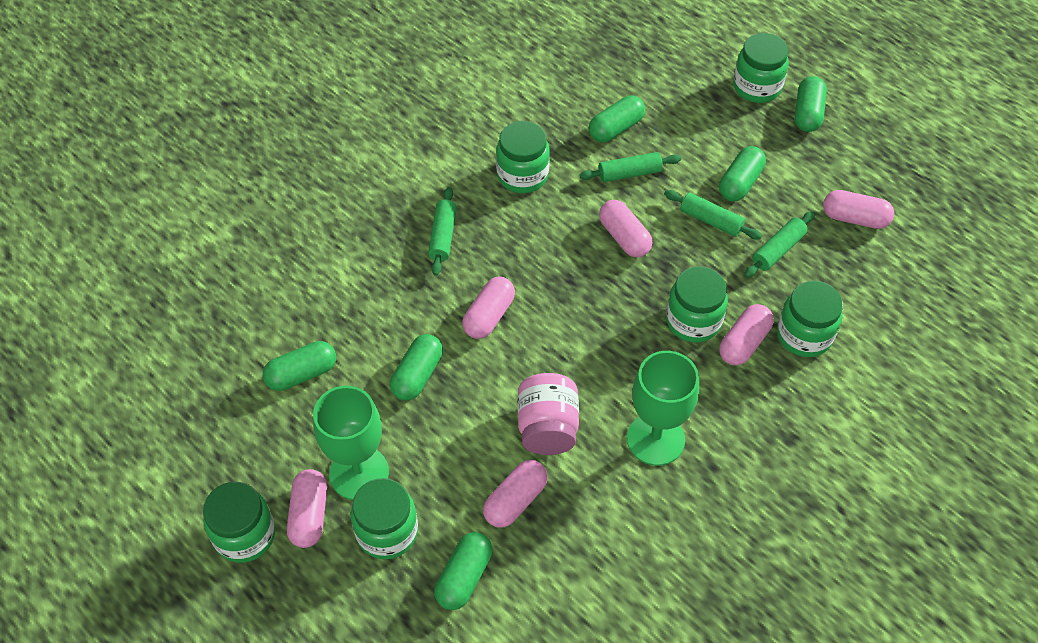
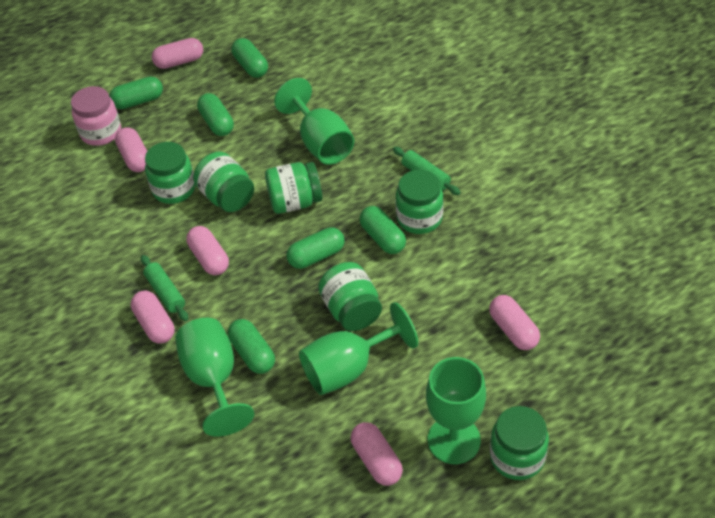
green goblet: [313,386,389,500] [627,351,699,466] = 2 -> [175,318,254,437] [274,78,354,165] [299,302,418,395] [426,357,486,464] = 4
green rolling pin: [428,187,457,276] [580,152,681,182] [664,190,762,240] [745,211,815,278] = 4 -> [141,255,188,321] [393,147,461,195] = 2

